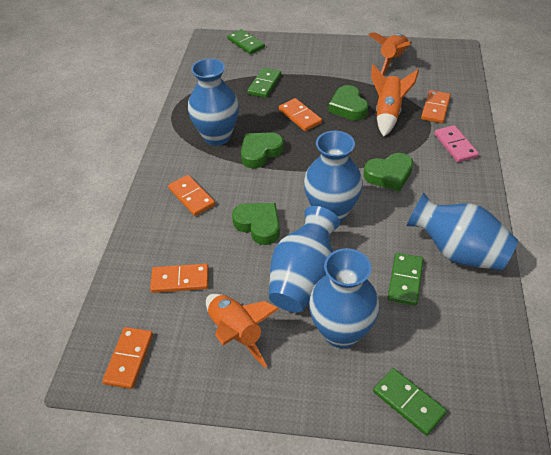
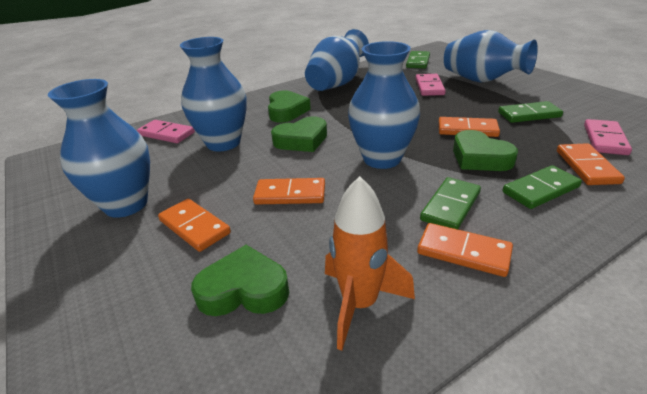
orange rocket: [206,294,279,368] [368,32,412,74] [371,64,419,136] = 3 -> [325,176,415,351] = 1
pink domino: [434,125,479,163] = 1 -> [137,120,195,143] [415,74,446,96] [584,119,632,155] = 3

